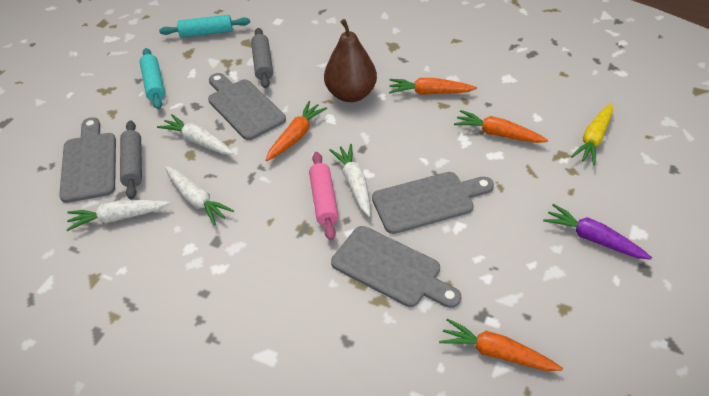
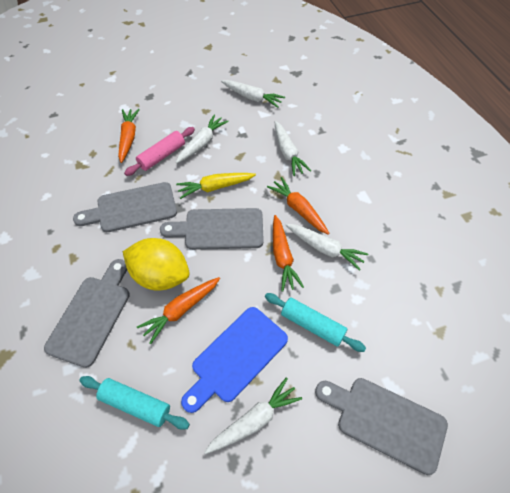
blue cutting board: none = 0 -> [181,307,288,413] = 1
brown pear: [324,19,377,102] = 1 -> none = 0
grey rolling pin: [120,121,142,199] [251,28,273,88] = 2 -> none = 0
purple carrot: [543,204,652,260] = 1 -> none = 0
white carrot: [66,200,170,231] [157,114,234,155] [165,166,234,226] [329,144,370,217] = 4 -> [176,114,229,163] [204,377,302,454] [221,80,285,108] [275,121,311,176] [286,224,368,271] = 5
yellow lemon: none = 0 -> [123,238,190,290] = 1

